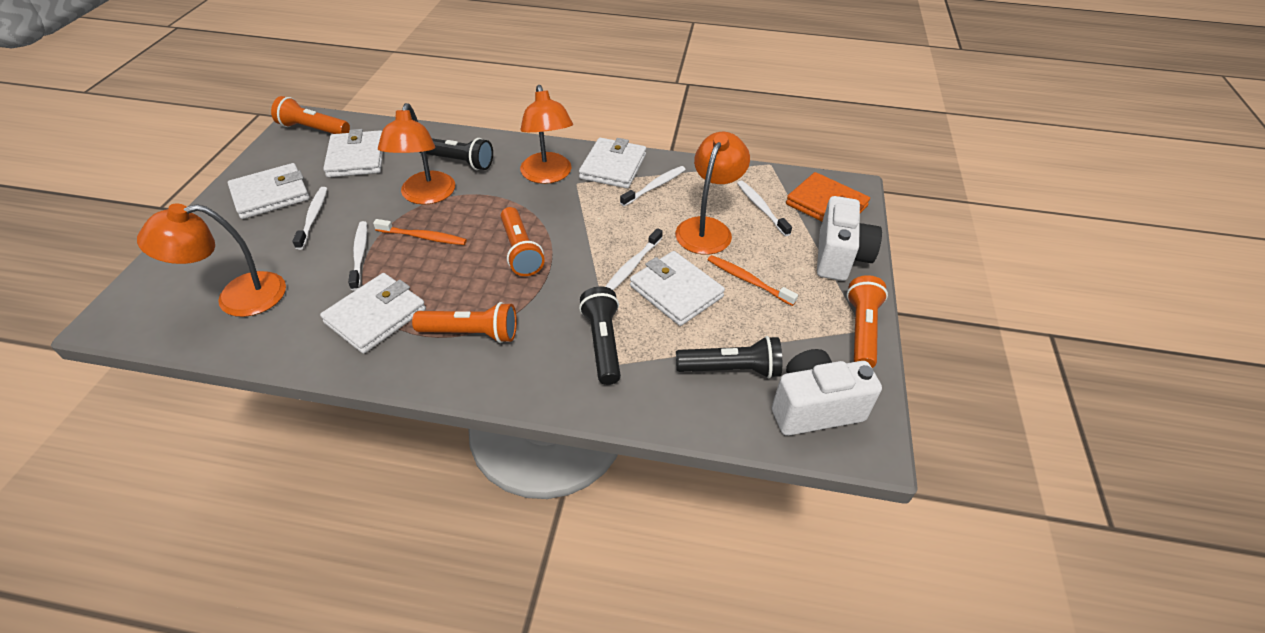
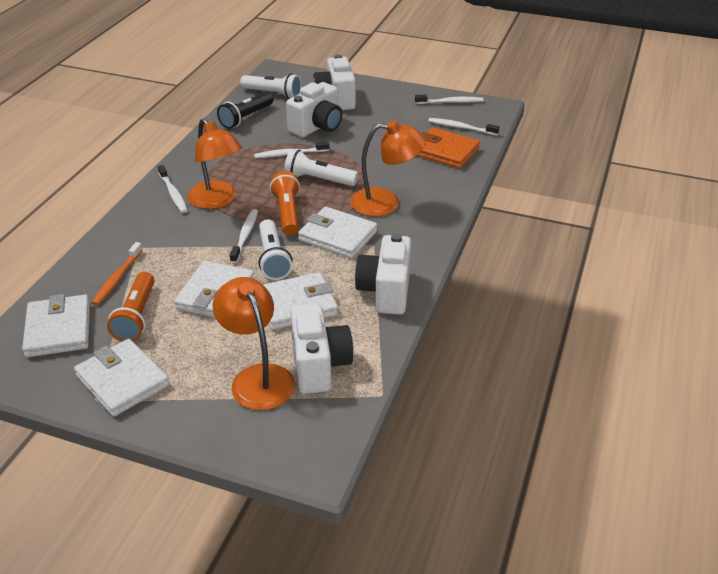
black flashlight: [419,138,493,170] [579,286,621,385] [676,336,782,379] = 3 -> [217,92,274,129] = 1
orange flashlight: [271,96,350,134] [412,302,517,343] [501,207,545,276] [847,275,888,368] = 4 -> [107,272,154,341] [270,171,300,236] = 2
orange lamp: [137,204,286,317] [378,103,455,205] [520,85,573,184] [675,132,750,255] = 4 -> [187,118,242,209] [213,277,295,410] [350,120,426,217] = 3
orange toothbrush: [373,219,467,245] [708,255,798,306] = 2 -> [92,242,143,306] = 1
white camera: [772,349,882,436] [817,196,882,281] = 2 -> [286,82,342,138] [290,303,354,394] [313,55,356,110] [355,233,411,315] = 4
white flashlight: none = 0 -> [240,73,302,99] [259,219,293,280] [284,149,358,186] = 3

